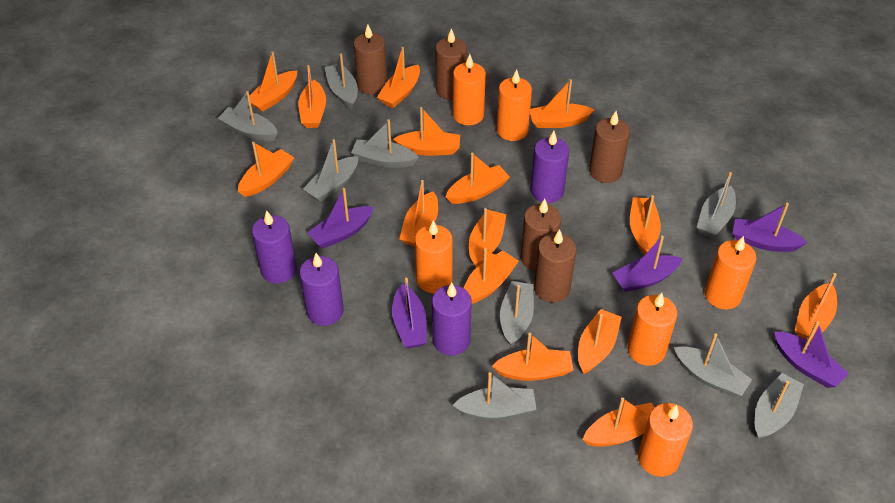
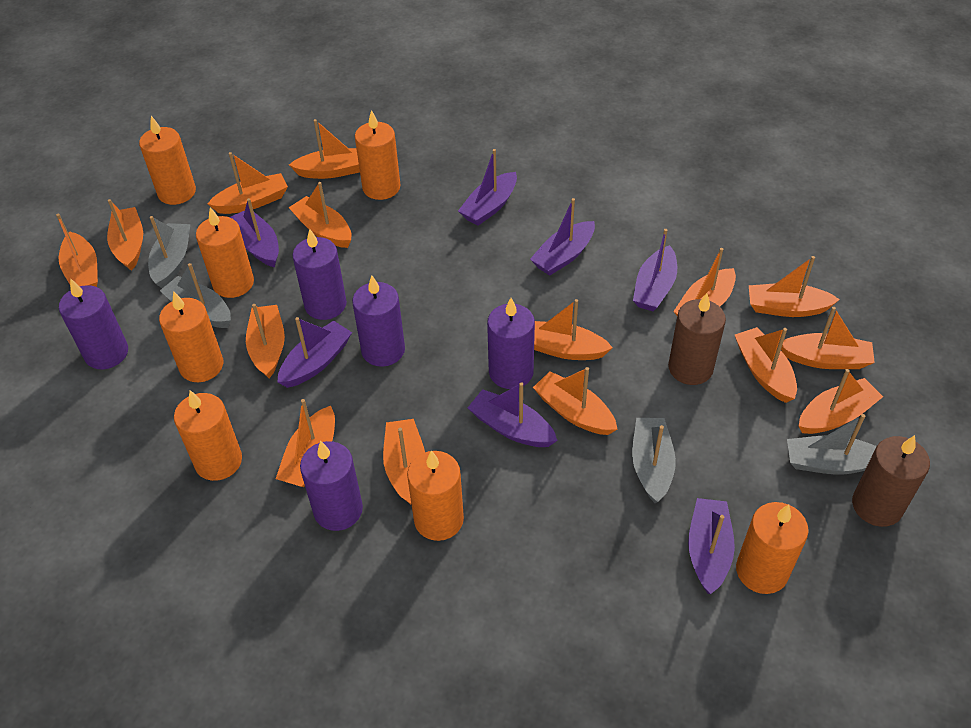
brown candle: [354,25,387,95] [435,28,467,100] [521,199,561,271] [534,229,576,302] [589,111,630,183] = 5 -> [668,293,726,385] [852,435,930,527] = 2
grey boat: [218,91,278,141] [303,139,358,202] [324,54,358,109] [351,119,419,168] [452,372,537,420] [500,281,534,346] [674,333,752,397] [697,172,736,238] [755,373,804,439] = 9 -> [148,216,190,288] [160,263,231,328] [632,418,676,503] [787,414,877,475] = 4
orange candle: [415,220,453,293] [453,54,486,125] [497,69,532,141] [627,293,677,366] [638,403,693,477] [705,236,756,309] = 6 -> [139,116,196,205] [159,291,223,382] [174,390,242,481] [196,207,254,298] [355,110,400,200] [407,450,464,541] [736,502,809,594] = 7
purple boat: [307,188,374,248] [392,278,427,348] [613,236,683,292] [733,203,807,252] [774,321,849,388] = 5 -> [230,198,279,267] [277,317,352,388] [458,149,517,226] [468,382,558,447] [530,198,595,276] [633,229,677,311] [688,498,735,594] = 7
purple candle: [252,210,297,284] [299,253,344,326] [432,283,472,356] [530,131,569,203] = 4 -> [59,278,128,369] [293,229,347,320] [300,440,363,531] [352,275,405,367] [487,298,535,389] = 5

